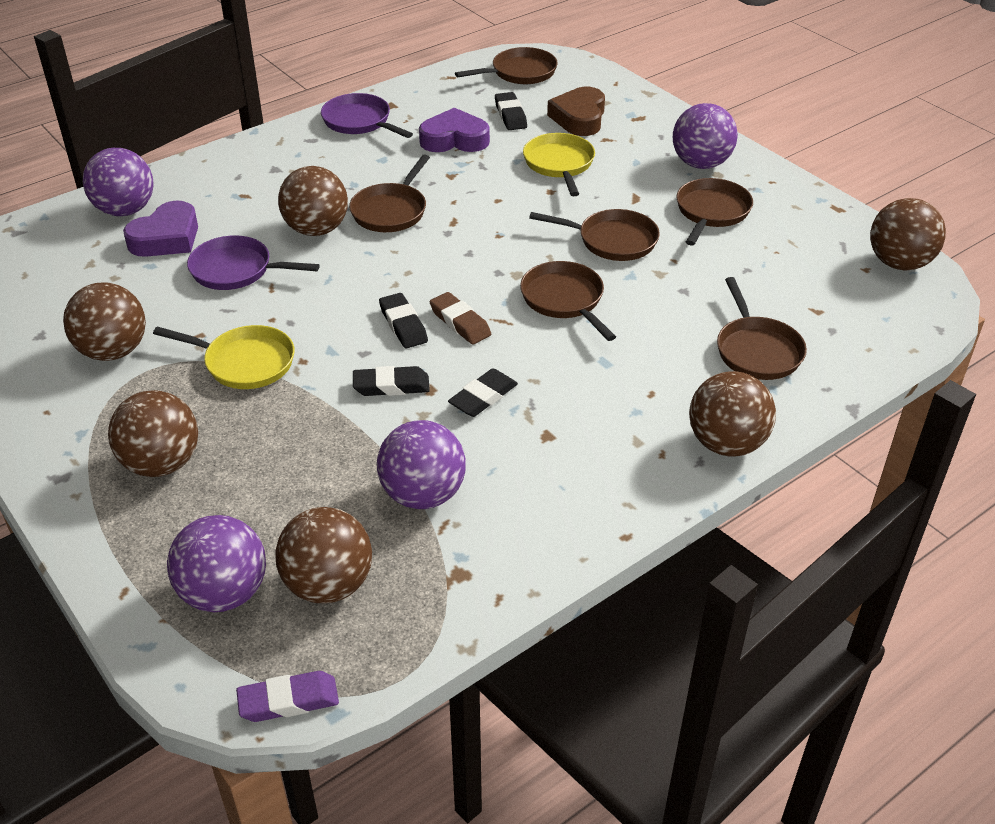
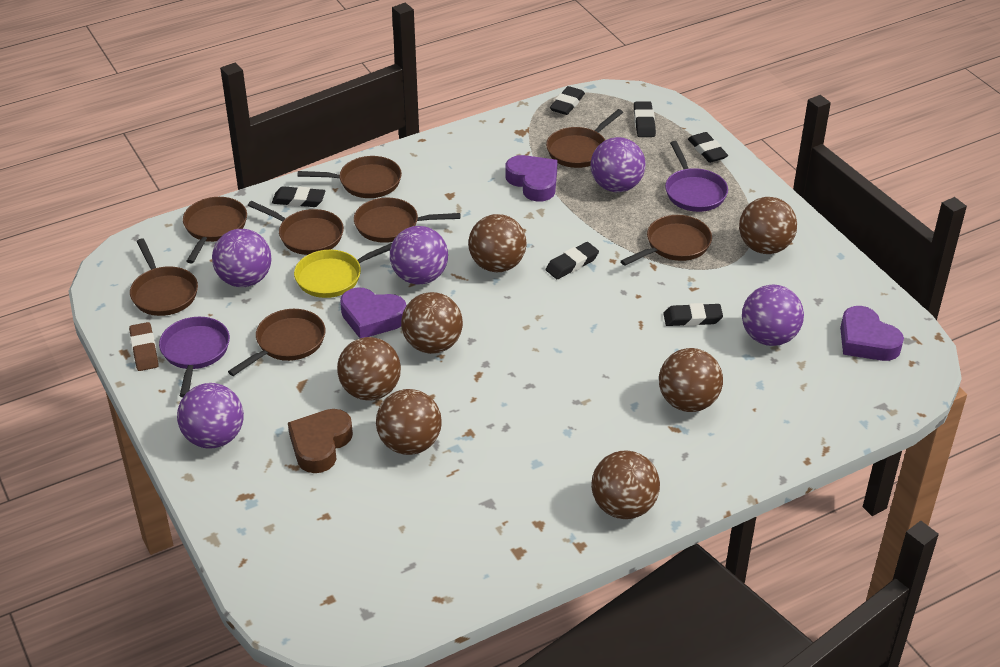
black eraser: [353,366,430,396] [379,293,428,348] [448,368,518,417] [495,92,527,130] = 4 -> [272,186,326,207] [546,242,599,279] [550,86,585,115] [634,101,656,137] [663,303,723,326] [688,132,728,163] = 6
brown ball: [63,282,146,361] [108,390,198,477] [275,507,372,603] [278,166,348,236] [689,371,776,456] [870,198,946,271] = 6 -> [337,337,401,401] [376,389,442,455] [401,292,463,354] [468,214,526,272] [591,450,660,519] [659,348,723,412] [739,197,797,254] = 7
brown pan: [349,154,430,232] [455,47,558,84] [520,261,616,341] [529,209,660,261] [677,178,753,246] [717,277,807,380] = 6 -> [130,239,198,316] [183,197,247,264] [228,309,325,376] [248,201,344,255] [298,156,402,198] [354,198,460,243] [546,109,623,168] [621,215,712,265] = 8
purple ball: [83,148,153,216] [167,515,266,612] [377,420,466,509] [673,103,738,169] = 4 -> [177,383,244,449] [212,229,272,287] [390,226,448,285] [591,137,645,192] [742,285,804,346] = 5
purple eraser: [236,671,339,722] = 1 -> none = 0
purple heart: [123,201,198,257] [419,108,490,152] = 2 -> [340,287,407,338] [506,155,558,202] [840,306,904,361] = 3
yellow pan: [153,325,295,389] [523,133,595,196] = 2 -> [294,243,392,298] = 1

